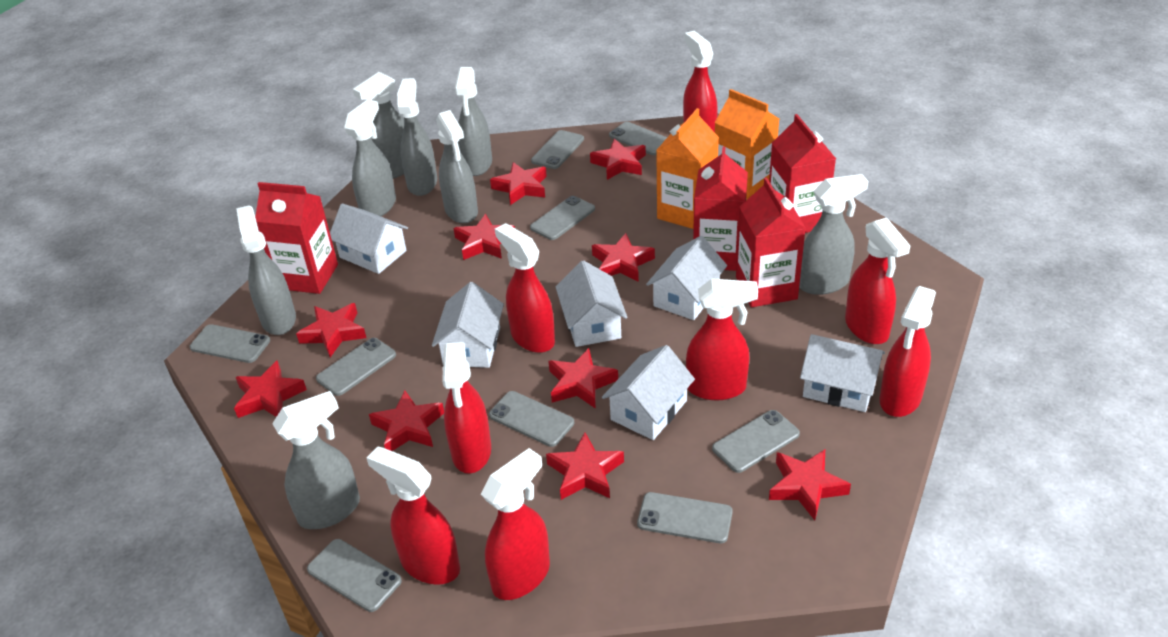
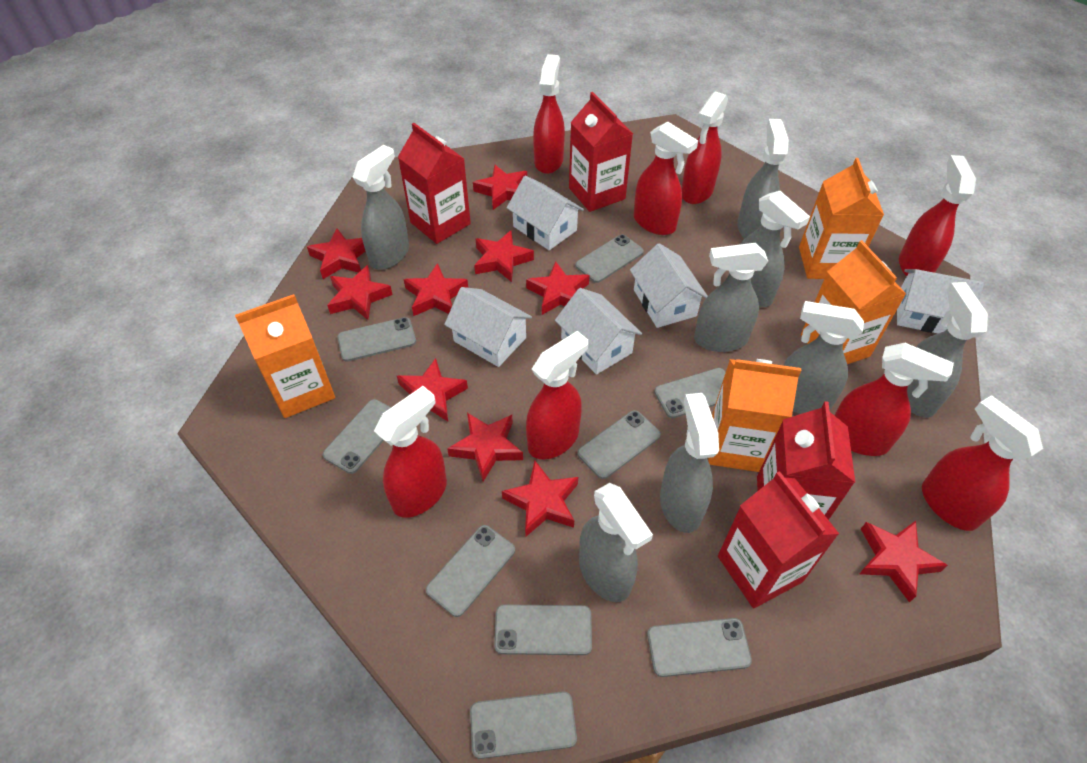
orange carton: [656,108,719,229] [715,89,779,200] = 2 -> [235,294,335,418] [708,359,801,472] [799,158,884,279] [801,240,906,364] = 4
white house: [330,203,408,274] [432,282,504,368] [556,260,627,347] [602,345,695,440] [646,236,727,320] [800,334,885,412] = 6 -> [444,287,532,367] [507,176,584,250] [555,288,642,375] [630,243,708,328] [897,269,984,334] = 5

